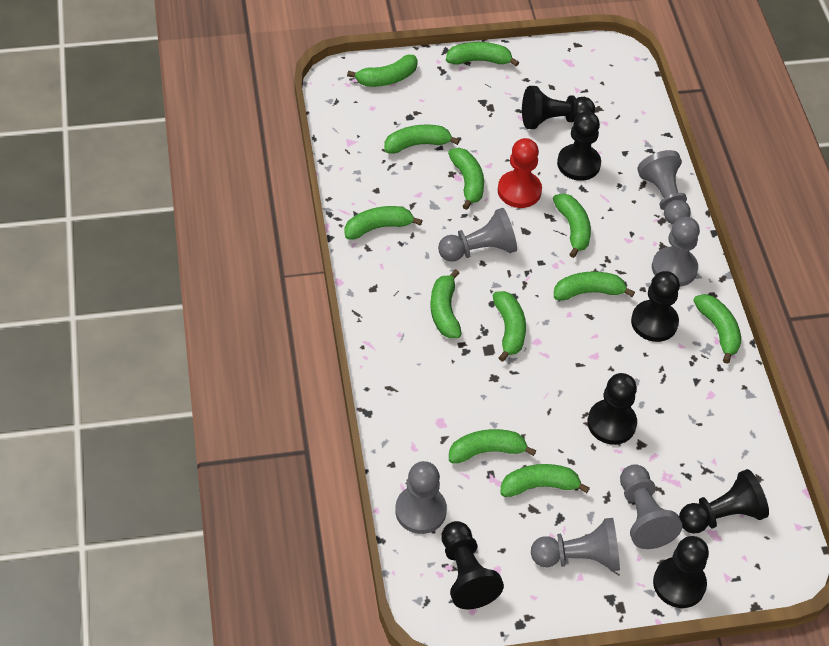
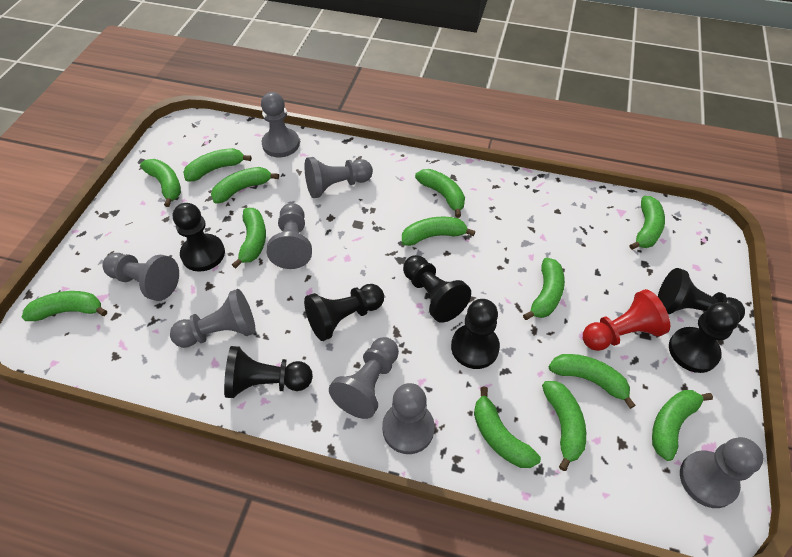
green banana: [344,206,423,240] [347,55,418,87] [384,125,460,154] [430,269,462,338] [446,42,519,67] [448,148,484,210] [449,429,536,463] [493,291,526,362] [500,464,590,497] [553,193,591,258] [554,271,635,301] [693,294,741,364] = 12 -> [22,291,107,321] [140,159,181,207] [183,148,252,182] [211,167,279,203] [232,208,266,269] [402,217,475,246] [415,169,465,218] [474,387,541,468] [523,257,565,320] [542,381,586,471] [549,354,636,409] [629,196,665,250] [652,390,713,461] = 13
grey pawn: [395,461,447,534] [438,208,517,262] [531,518,620,571] [620,464,683,549] [637,150,691,225] [652,217,700,287] = 6 -> [102,253,179,301] [170,289,256,348] [261,92,300,157] [267,203,312,269] [304,157,373,198] [329,337,399,419] [382,383,435,454] [680,437,764,508] = 8

